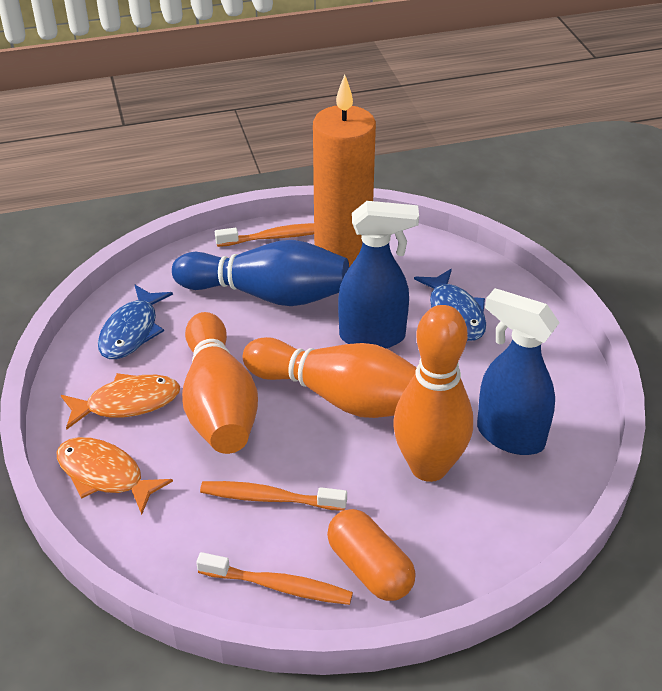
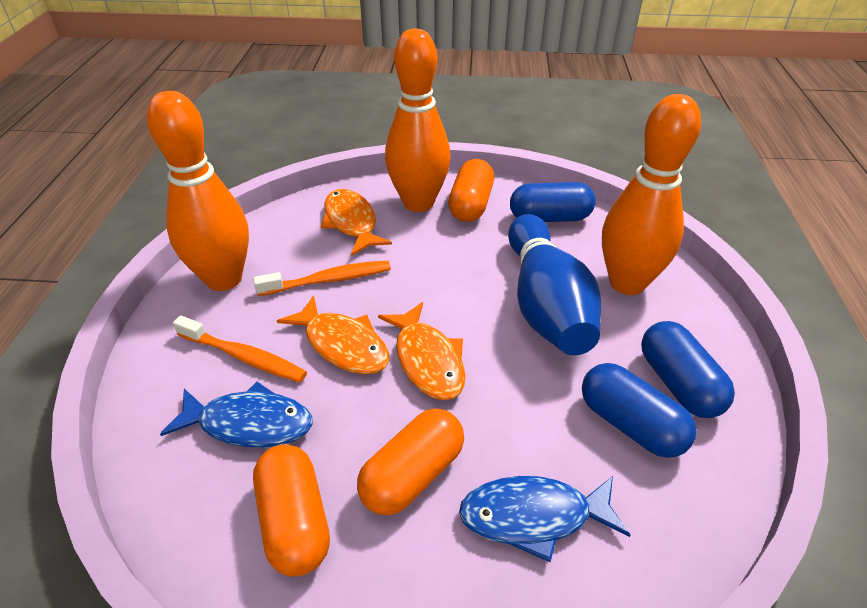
blue capsule: none = 0 -> [510,182,596,222] [582,363,696,458] [641,321,735,418] = 3
blue spray bottle: [338,201,419,348] [477,288,560,455] = 2 -> none = 0
orange candle: [313,75,376,267] = 1 -> none = 0
orange capsule: [327,509,416,601] = 1 -> [253,444,330,576] [357,408,464,515] [448,159,494,222] = 3
orange fish: [57,437,173,515] [61,373,180,430] = 2 -> [277,295,389,374] [321,189,392,256] [378,302,466,400] = 3
orange toothbrush: [196,552,353,605] [200,481,347,511] [215,223,314,247] = 3 -> [173,316,307,382] [253,261,391,296] = 2

